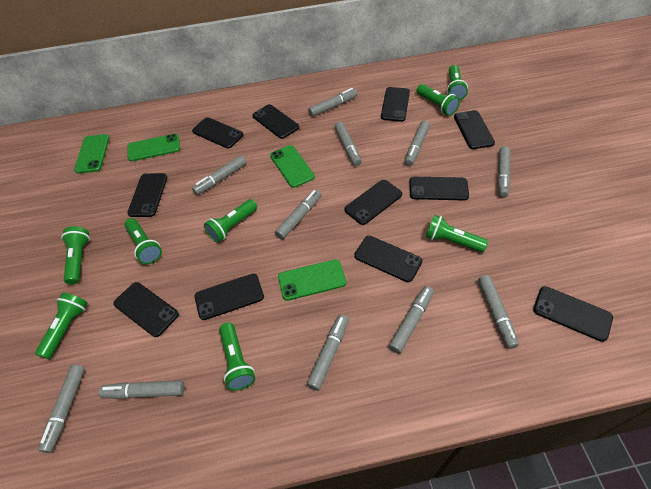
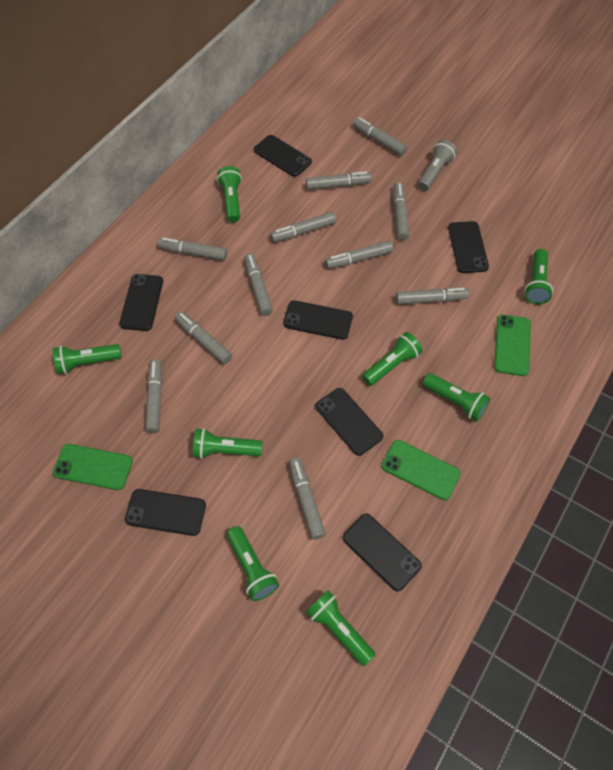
black phone: [113,282,179,337] [127,173,167,217] [192,117,244,148] [195,274,264,320] [252,104,299,139] [345,180,402,225] [354,236,422,282] [381,87,410,122] [409,177,469,201] [454,110,495,149] [533,286,613,342] = 11 -> [119,274,163,331] [125,489,206,536] [254,135,312,177] [283,300,353,340] [316,388,383,456] [343,514,422,592] [448,221,489,273] = 7
green phone: [74,134,109,173] [127,134,180,161] [270,145,315,188] [278,259,346,301] = 4 -> [53,444,133,490] [381,440,461,500] [494,315,531,376] = 3
grey flashlight: none = 0 -> [418,140,457,191] = 1

